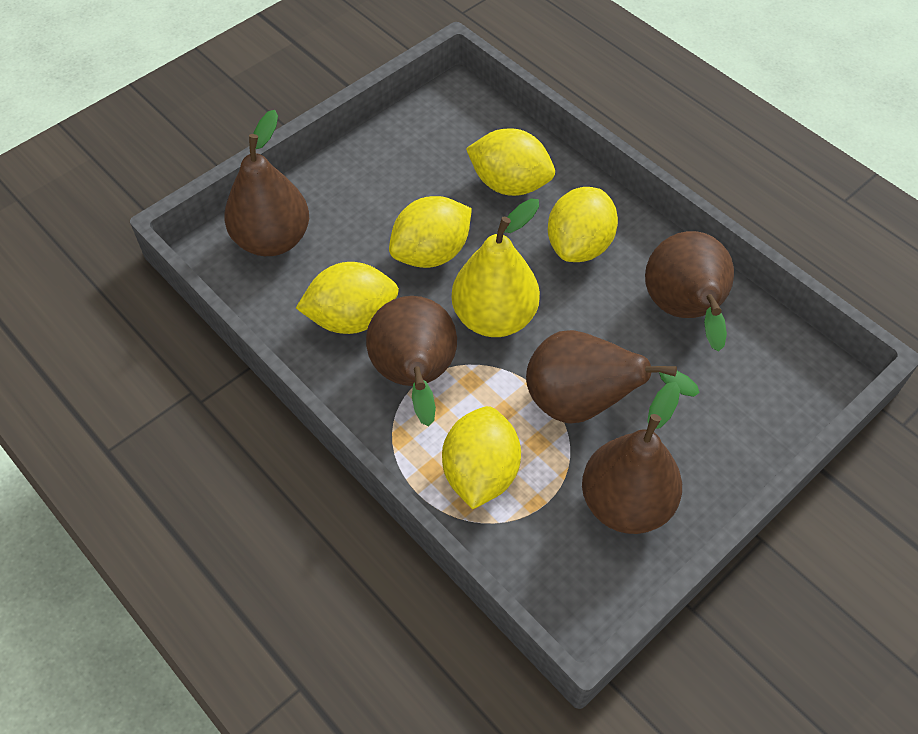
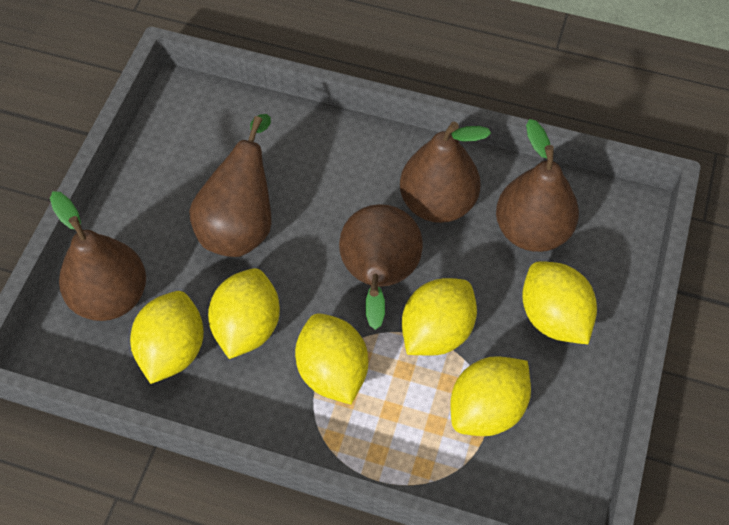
yellow lemon: [296,262,399,334] [389,196,472,268] [442,406,521,509] [466,128,555,196] [548,187,618,262] = 5 -> [130,291,204,384] [208,268,280,359] [295,313,368,405] [402,278,477,356] [450,356,531,436] [522,261,597,344] = 6
yellow pear: [451,198,540,337] = 1 -> none = 0

